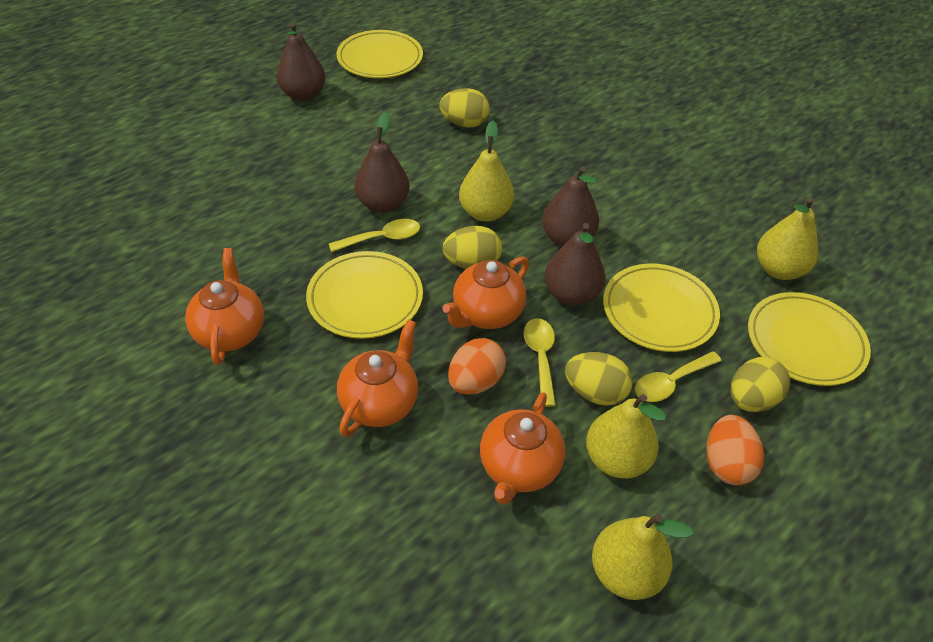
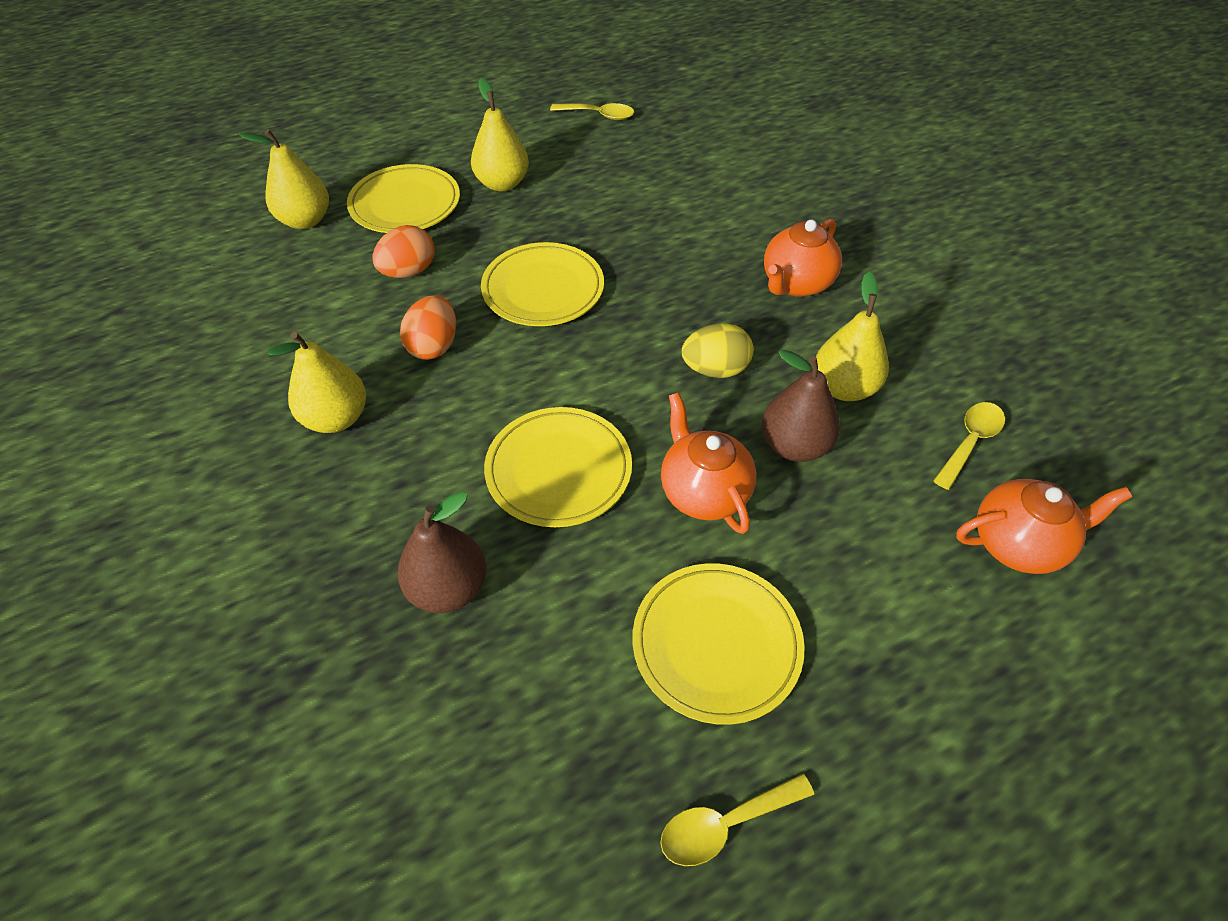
brown pear: [277,23,326,101] [354,112,410,213] [542,166,599,247] [544,223,605,306] = 4 -> [398,492,486,613] [762,350,840,462] = 2
orange teapot: [185,248,264,365] [337,319,418,437] [442,257,529,329] [480,392,565,505] = 4 -> [661,392,756,534] [764,219,842,297] [956,479,1133,574] = 3
yellow egg: [439,88,490,128] [443,226,502,269] [565,352,633,406] [731,357,790,412] = 4 -> [682,323,754,378] = 1

